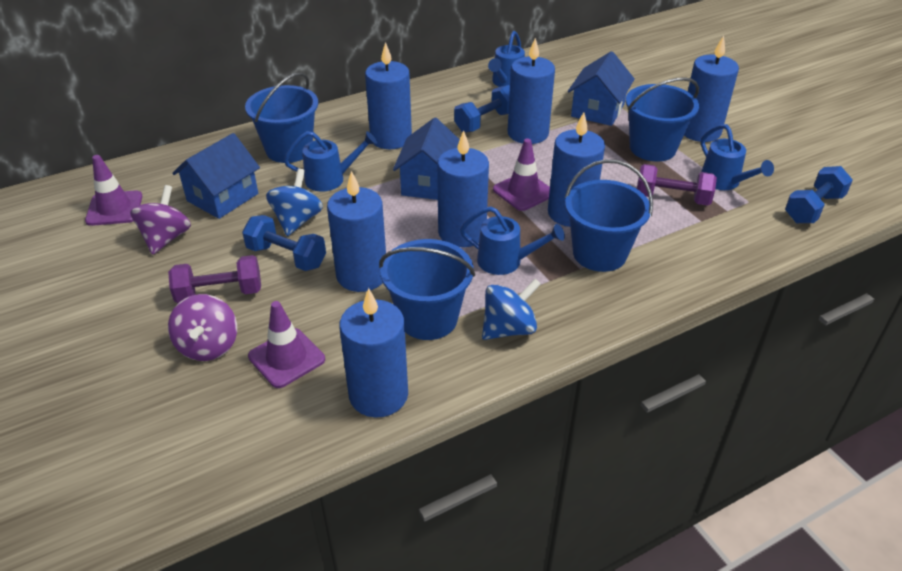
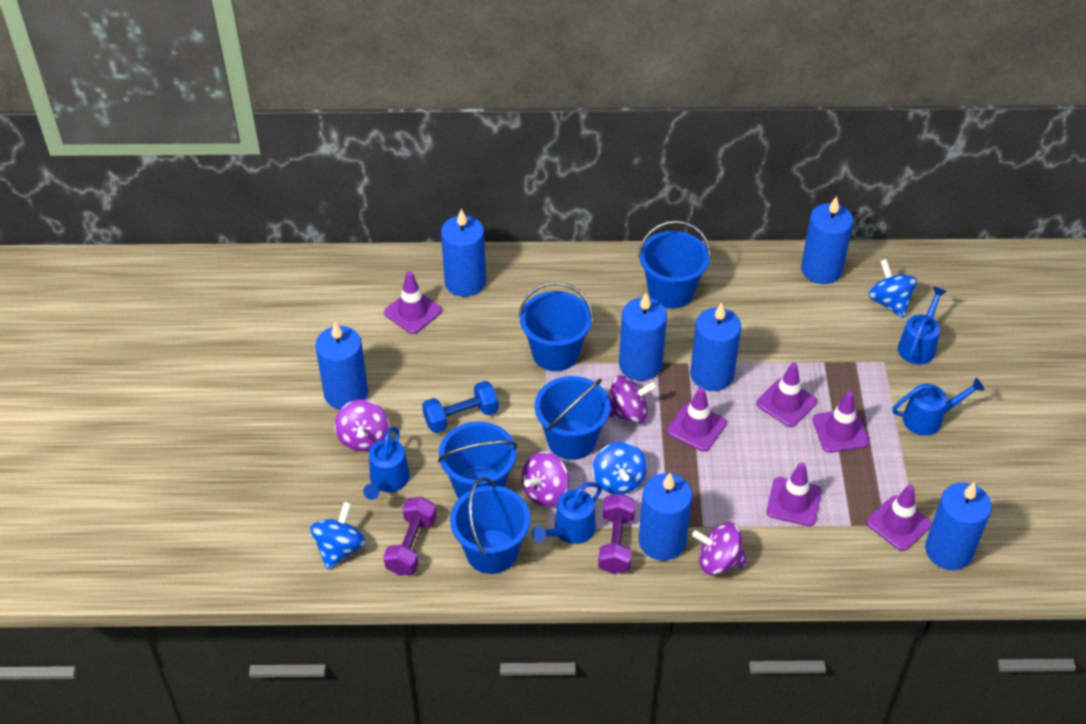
blue bucket: [245,72,318,163] [379,239,475,340] [565,159,653,272] [626,77,699,161] = 4 -> [438,421,517,499] [450,478,530,574] [519,282,594,371] [535,376,610,460] [638,220,711,309] = 5
blue dumbbell: [242,215,326,271] [454,85,510,132] [785,166,853,223] = 3 -> [422,381,499,433] = 1
blue house: [172,133,260,219] [393,118,460,200] [568,51,635,126] = 3 -> none = 0
blue spinning top: [266,169,323,236] [482,278,541,340] = 2 -> [310,502,365,570] [593,442,647,494] [868,259,917,318] = 3
purple spinning top: [130,185,191,255] [168,294,237,361] = 2 -> [335,399,389,451] [522,452,569,507] [609,375,658,423] [692,522,748,575] = 4
purple traffic cone: [85,155,142,226] [248,301,325,388] [493,138,550,211] = 3 -> [384,271,442,334] [667,387,727,452] [756,363,817,427] [767,463,822,526] [812,391,869,453] [866,484,932,551] = 6

